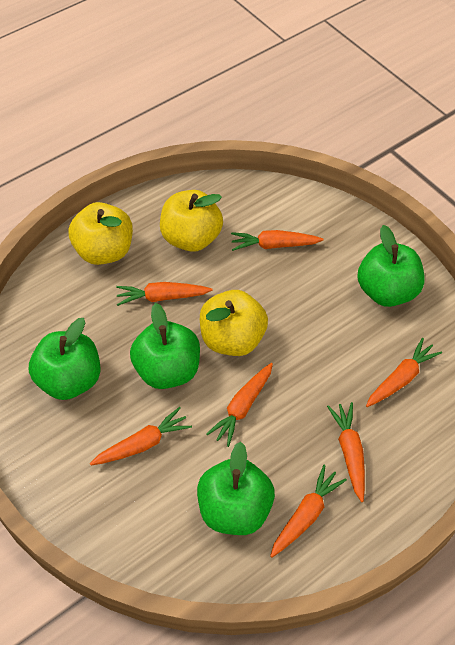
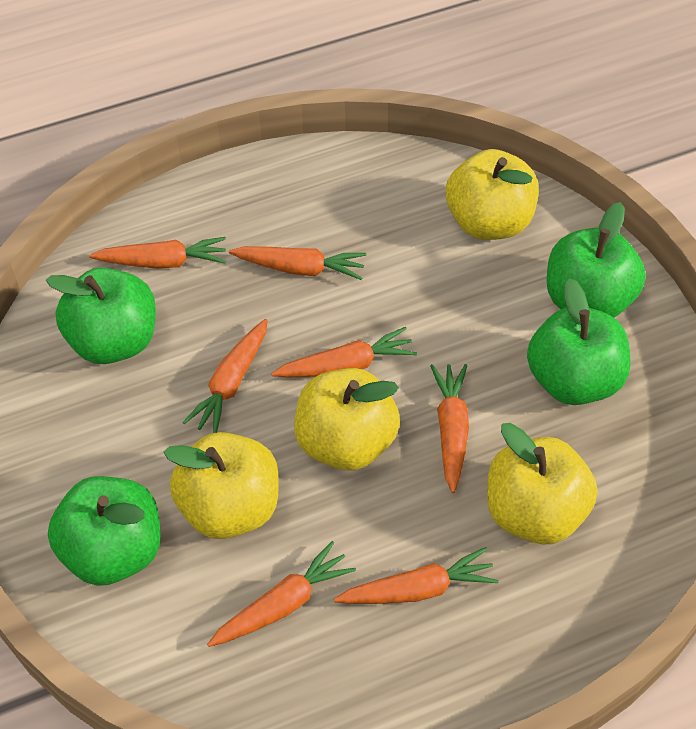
yellow apple: [69,202,133,265] [160,190,223,252] [200,290,268,356] = 3 -> [163,432,279,539] [294,368,400,471] [446,149,539,240] [487,423,598,544] = 4

